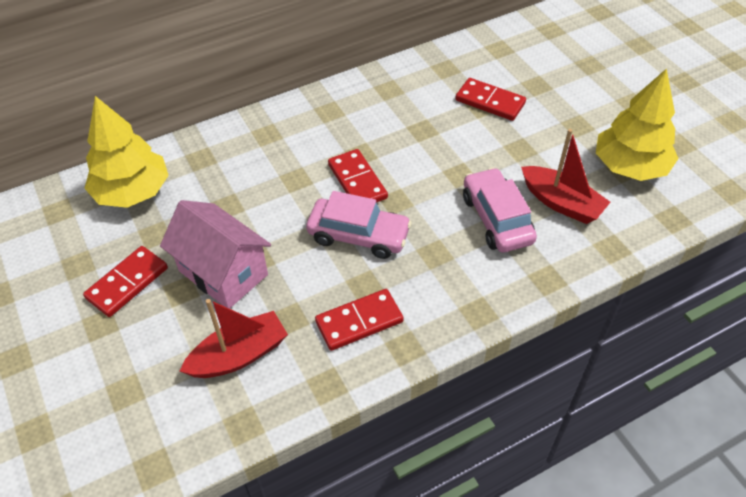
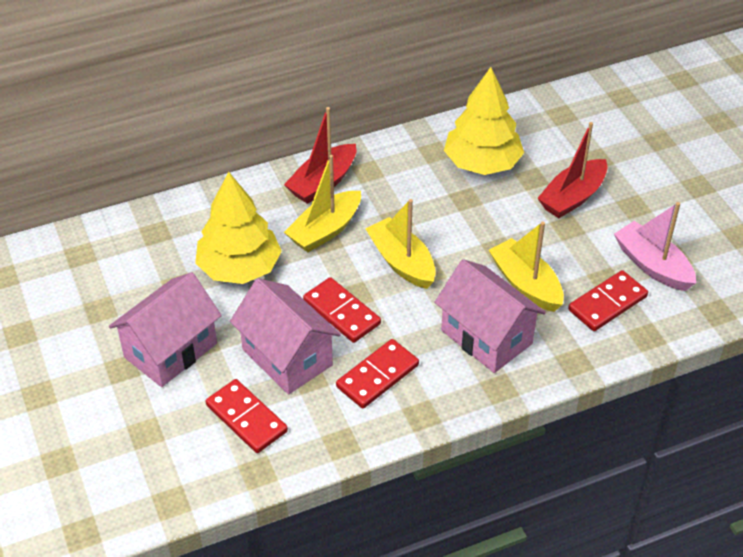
pink boat: none = 0 -> [614,202,696,291] = 1
pink car: [306,191,412,259] [463,168,537,252] = 2 -> none = 0
pink house: [160,200,271,309] = 1 -> [109,272,222,387] [230,278,341,394] [434,259,546,373] = 3
yellow boat: none = 0 -> [284,155,361,252] [365,199,436,289] [489,221,564,312] = 3

